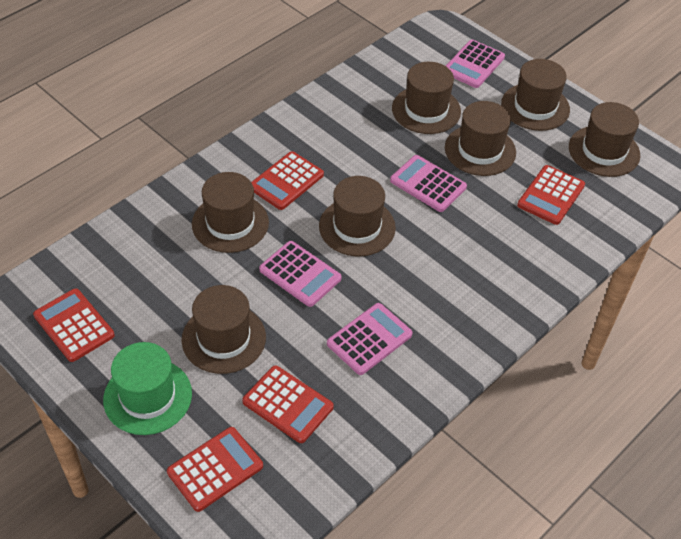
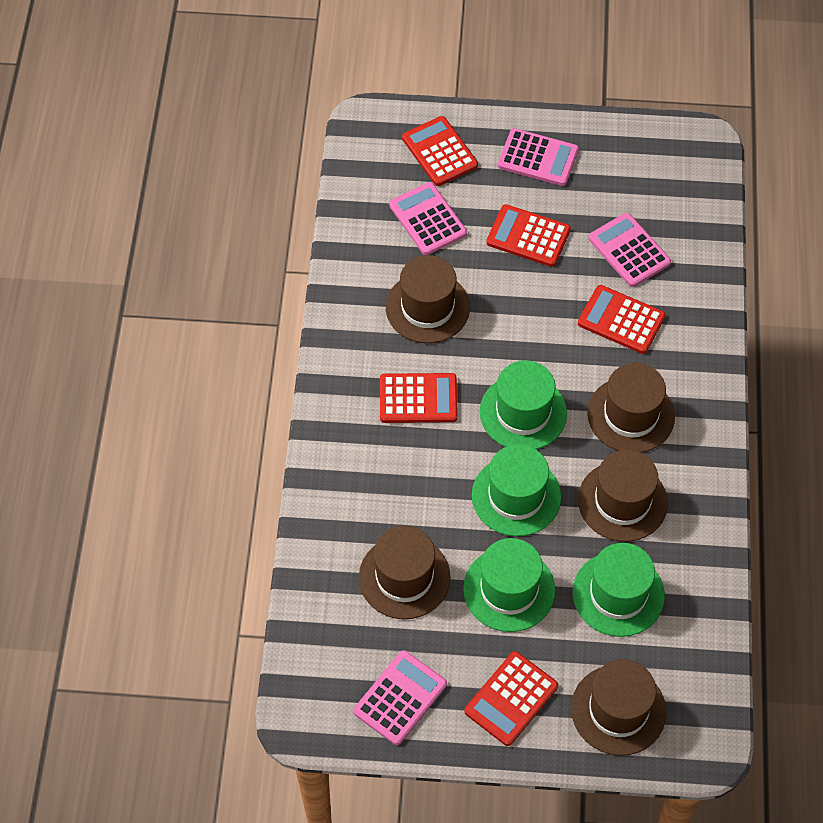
brown hat: [182,285,266,374] [192,172,269,253] [319,176,396,256] [392,62,461,134] [445,101,516,176] [501,59,570,131] [569,102,640,177] = 7 -> [359,526,451,619] [386,255,470,343] [571,659,666,756] [578,450,668,542] [587,363,675,453] = 5
green hat: [103,342,192,435] = 1 -> [463,538,555,632] [472,444,561,536] [480,360,567,449] [573,543,665,637] = 4

